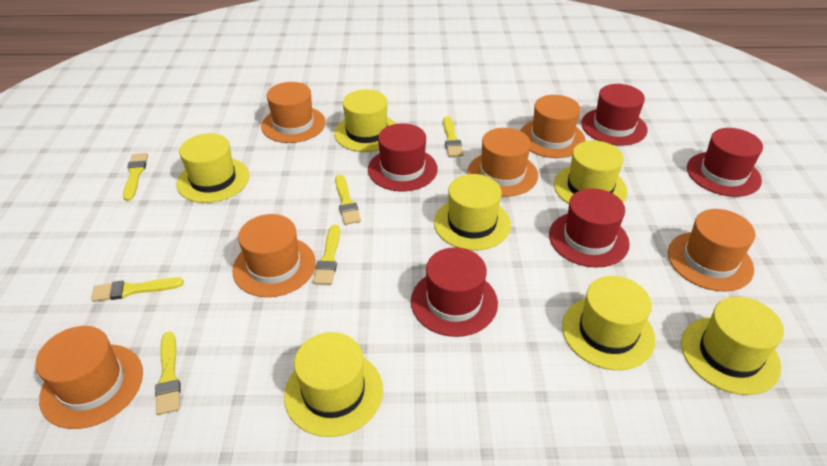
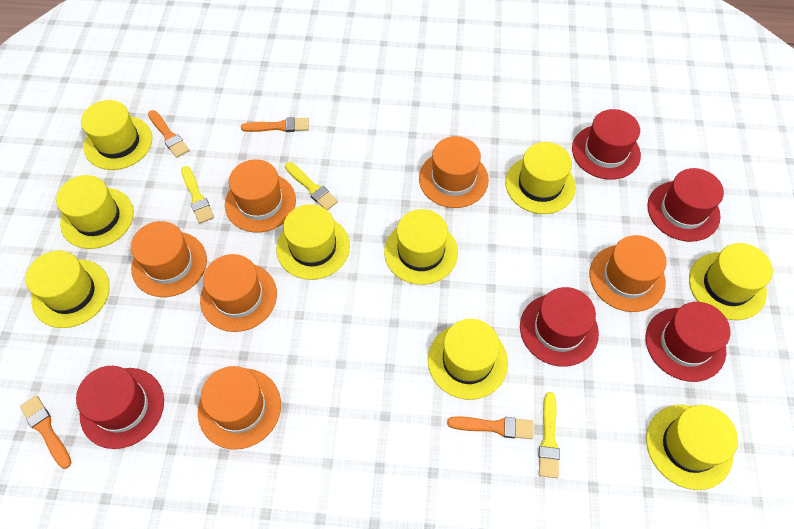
orange brush: none = 0 -> [20,395,71,469] [148,110,189,158] [241,117,309,132] [447,416,533,439] = 4
yellow brush: [91,277,184,302] [123,153,148,201] [155,332,181,415] [313,225,340,285] [335,175,361,225] [443,116,463,157] = 6 -> [181,166,214,224] [285,162,338,210] [539,392,560,478] = 3
yellow hat: [177,133,249,203] [284,332,383,437] [334,89,396,152] [434,174,511,251] [554,140,628,204] [562,276,655,370] [681,297,784,395] = 7 -> [26,251,110,328] [56,175,134,249] [81,100,152,170] [276,204,350,280] [384,209,458,285] [428,319,508,400] [505,142,576,214] [646,405,738,490] [689,243,773,320] = 9

